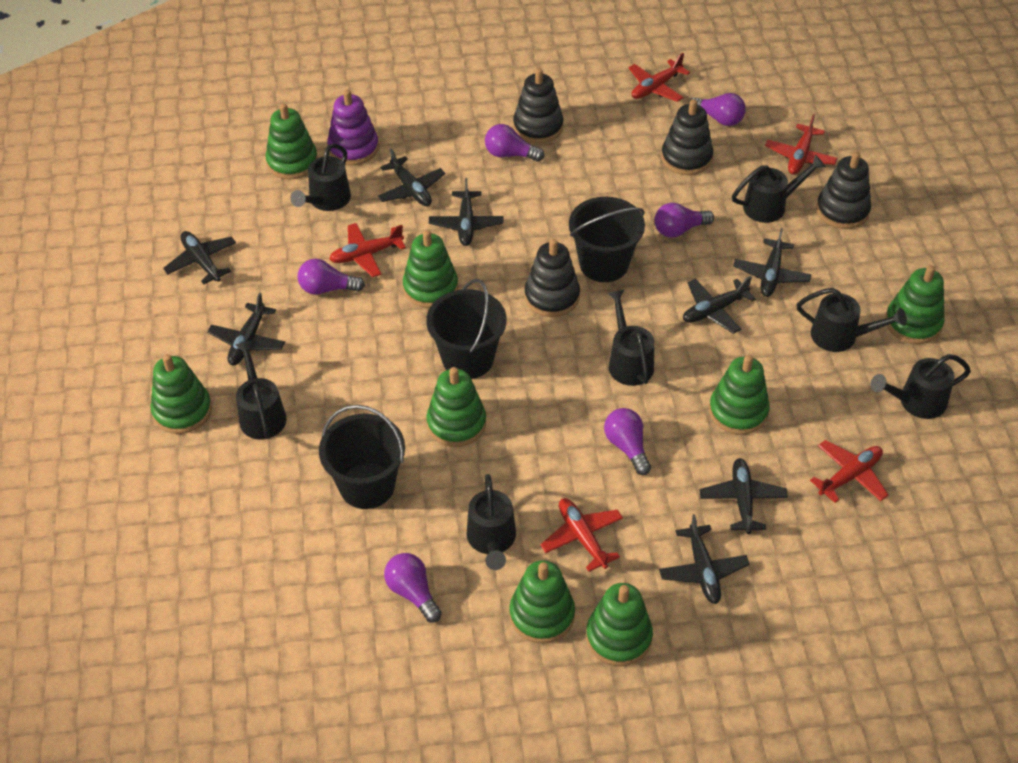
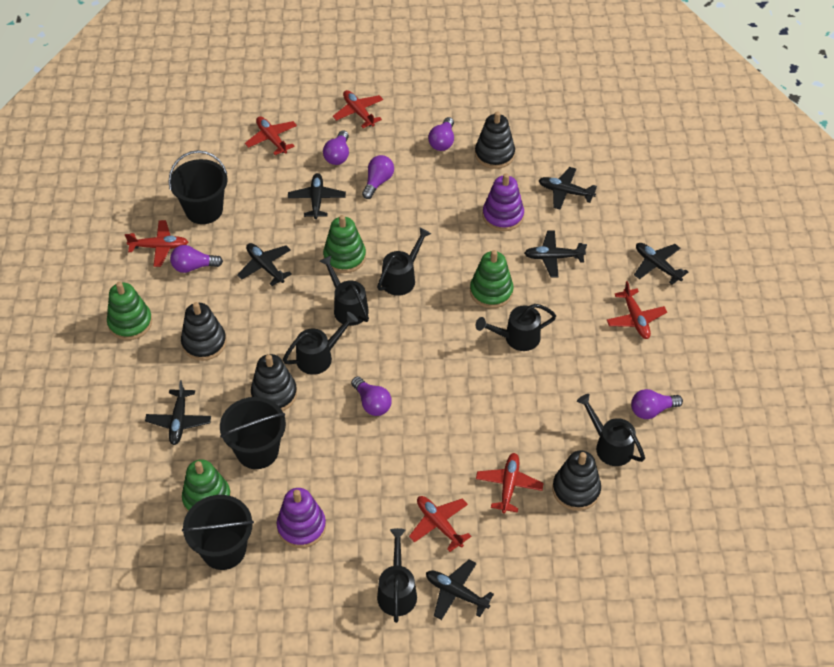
black plane: [163,231,236,284] [207,293,285,365] [378,149,445,206] [429,178,504,246] [659,514,750,604] [683,276,756,334] [700,458,788,534] [733,228,811,297] = 8 -> [145,380,211,445] [237,243,291,286] [288,173,346,219] [426,559,494,620] [524,231,587,278] [538,167,597,210] [634,243,688,285] = 7
black watering can: [235,340,287,439] [290,143,351,211] [467,474,516,570] [607,290,654,386] [732,155,826,223] [796,288,907,352] [870,354,971,419] = 7 -> [283,312,358,375] [320,255,369,326] [377,227,431,296] [377,528,417,623] [476,304,556,351] [577,394,645,466] = 6
green stacking toy: [151,354,212,434] [266,103,318,179] [403,230,458,308] [427,367,486,447] [509,560,575,644] [586,583,653,666] [709,355,770,435] [885,265,945,344] = 8 -> [107,282,152,340] [182,459,231,512] [323,215,366,273] [470,250,514,309] = 4
purple stacking toy: [327,90,379,165] = 1 -> [277,488,326,548] [483,173,524,231] = 2
red plane: [329,223,406,277] [540,498,623,572] [629,53,690,102] [765,114,837,175] [810,440,889,503] = 5 -> [125,220,188,267] [245,116,297,155] [333,90,383,128] [409,496,471,552] [476,453,544,513] [607,281,667,339] = 6

